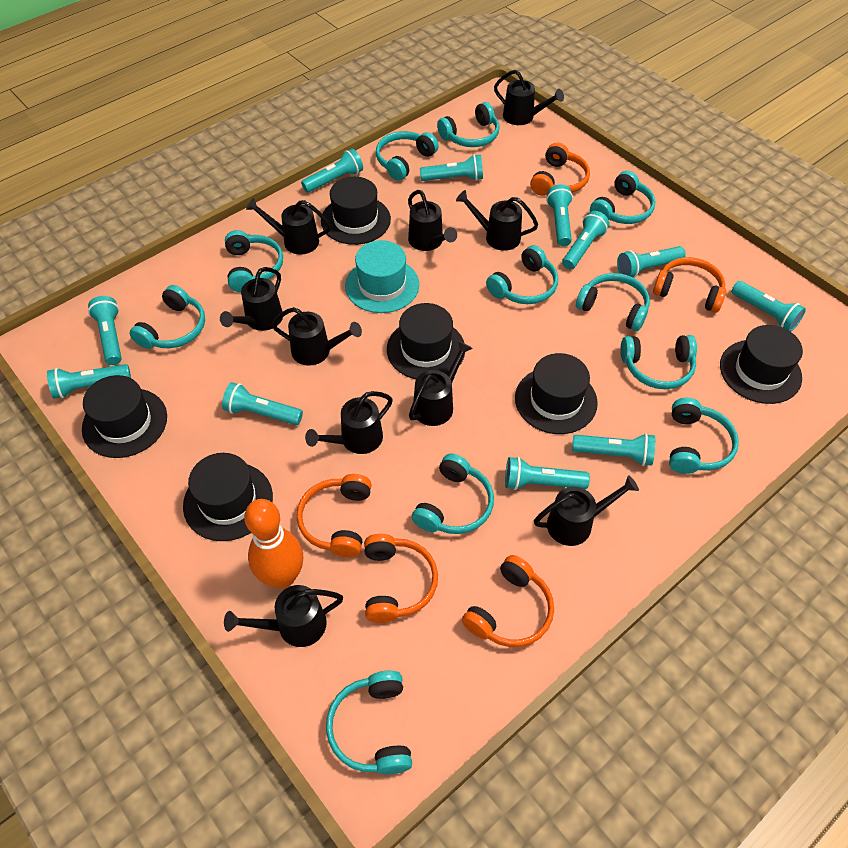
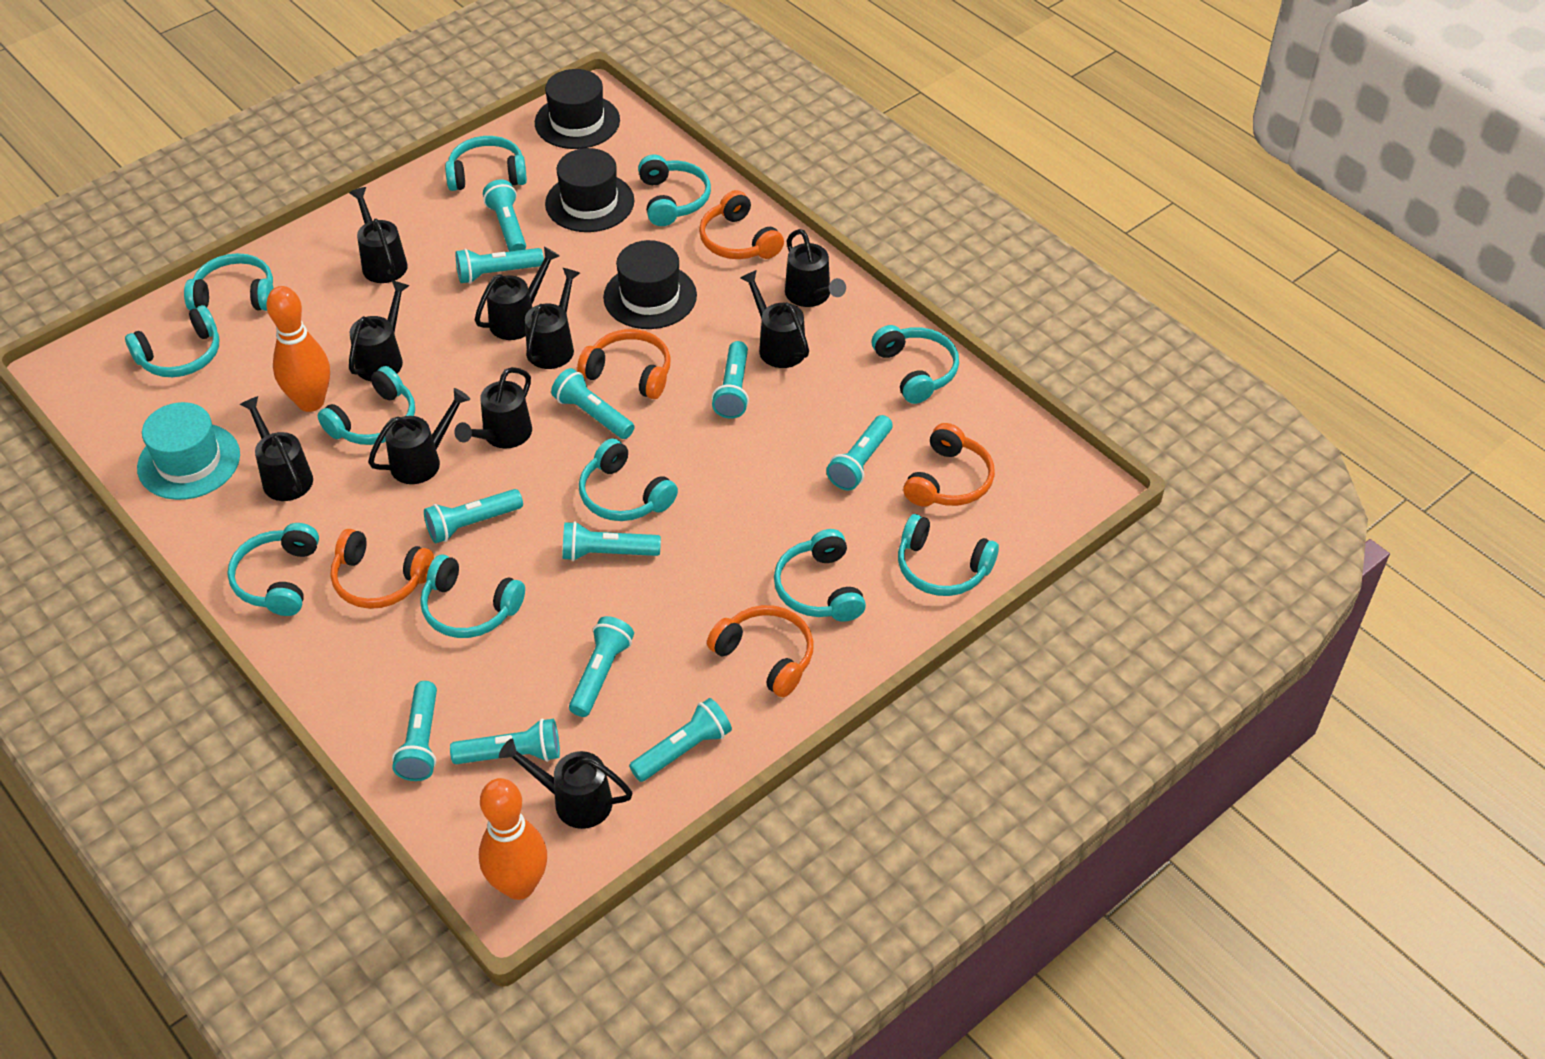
black hat: [82,375,167,458] [183,453,273,541] [321,177,391,245] [387,303,465,379] [515,353,598,434] [720,325,803,404] = 6 -> [535,69,620,149] [545,148,635,232] [603,240,697,329] = 3
orange bowling pin: [244,499,303,589] = 1 -> [266,286,330,412] [479,778,547,900] = 2

